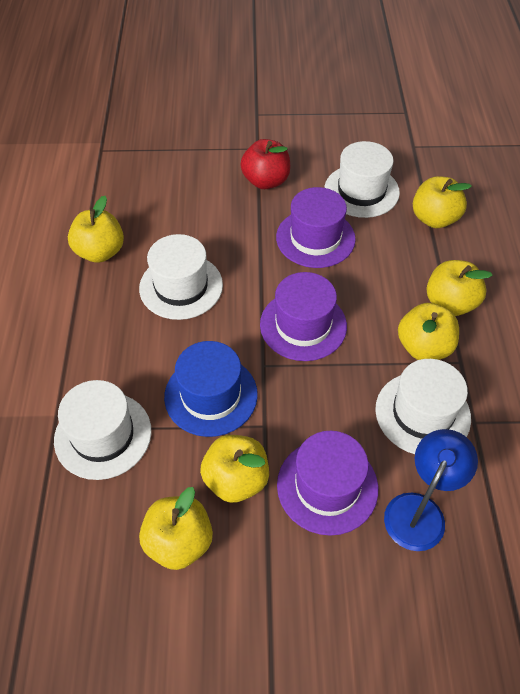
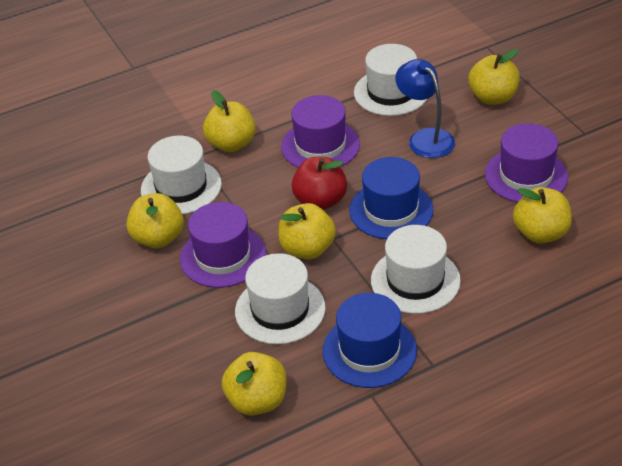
blue hat: [164,341,258,437] = 1 -> [323,293,417,388] [349,157,434,239] = 2

